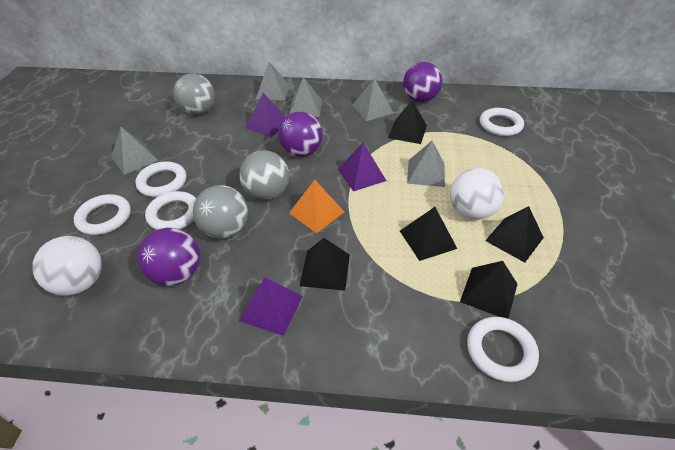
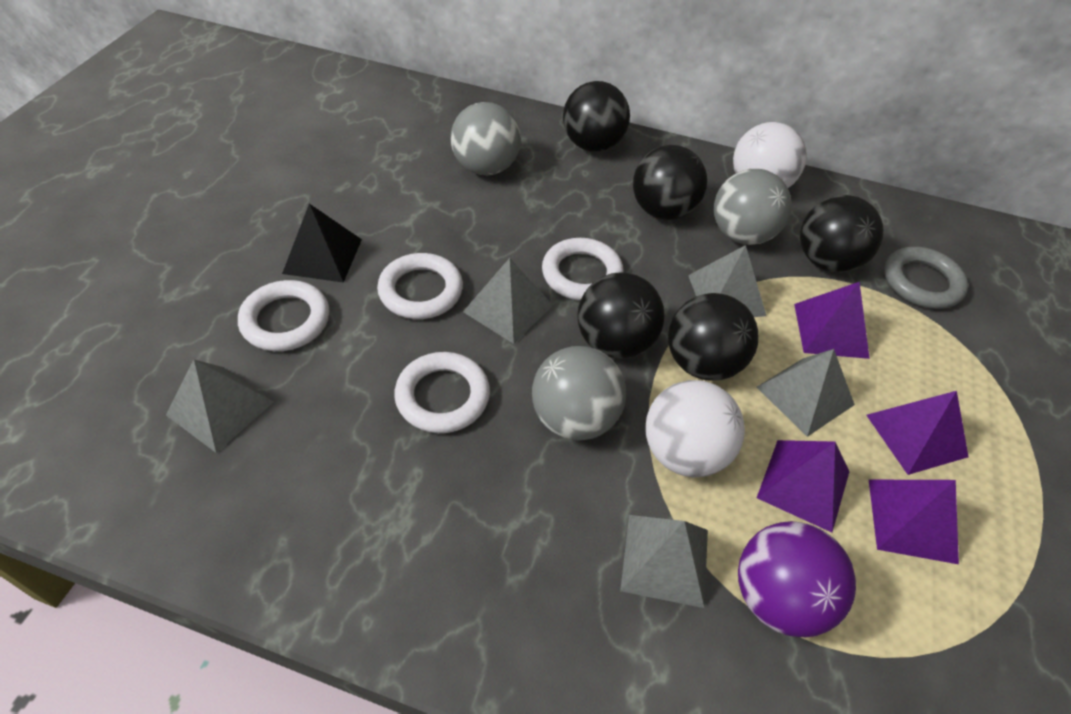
black ball: none = 0 -> [563,81,630,152] [577,272,664,359] [633,145,707,220] [668,293,759,381] [800,195,884,273] = 5
black pyramid: [300,238,350,291] [388,100,427,144] [400,207,457,261] [460,261,517,318] [485,206,544,263] = 5 -> [282,204,362,283] = 1
grey ring: none = 0 -> [884,247,968,309] = 1
orange pyramid: [289,180,344,233] = 1 -> none = 0
purple ball: [137,228,200,286] [278,112,323,157] [403,62,442,102] = 3 -> [738,521,856,637] = 1
purple pyramid: [239,277,303,336] [245,93,286,137] [338,143,386,191] = 3 -> [757,440,849,533] [794,282,870,359] [866,391,969,475] [869,480,959,564] = 4
white ring: [74,194,131,235] [135,161,186,197] [145,191,196,230] [467,317,539,382] [480,108,524,136] = 5 -> [238,280,329,351] [377,253,463,319] [394,352,490,433] [542,238,624,301] = 4

